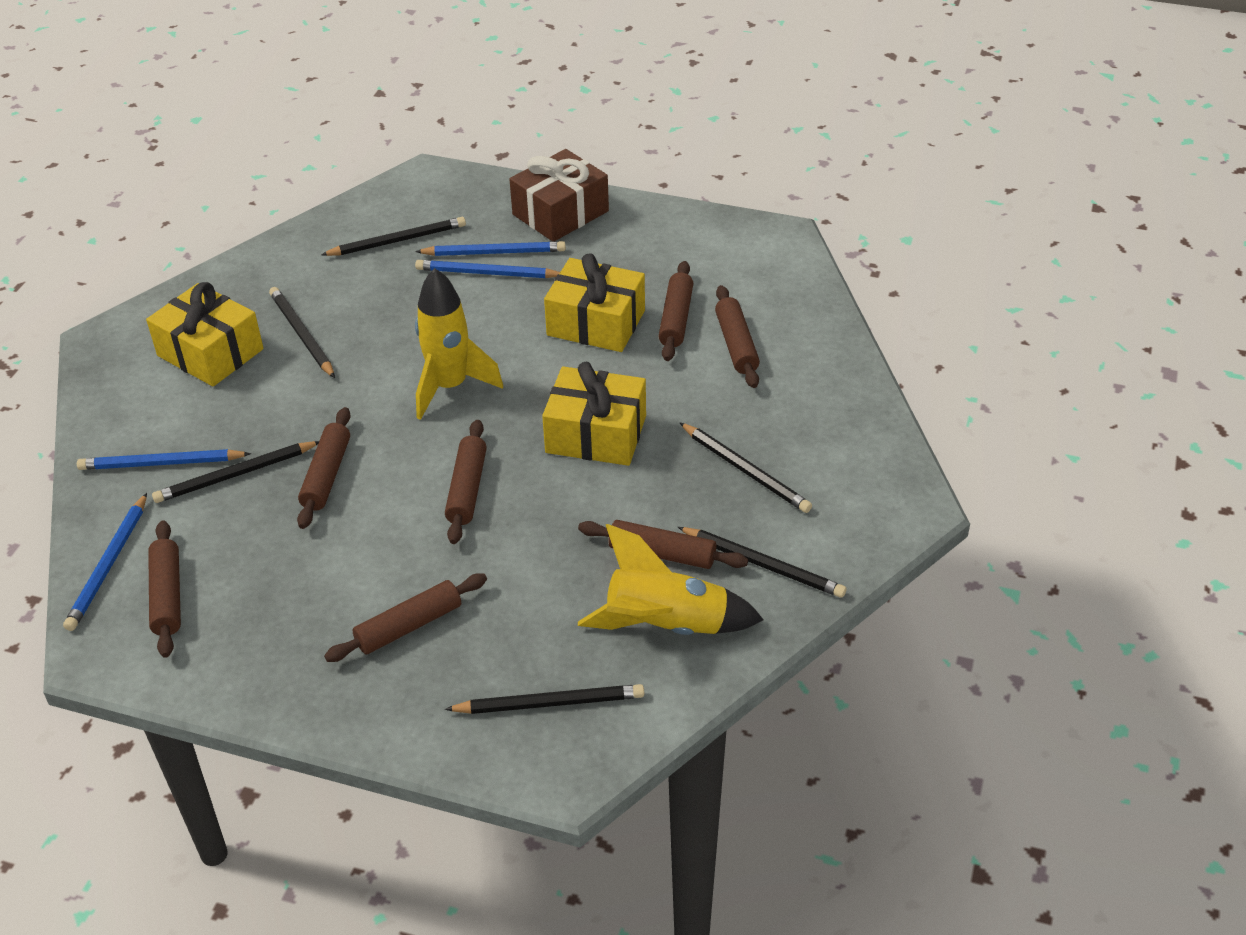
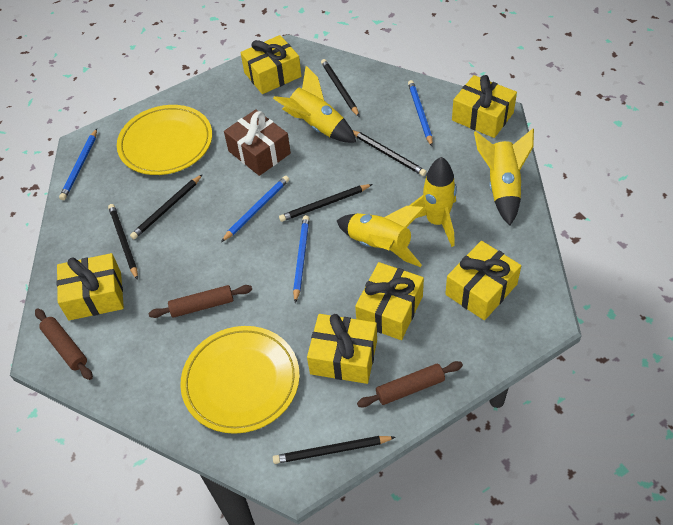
brown rolling pin: [148,521,181,658] [297,407,351,529] [324,573,487,662] [445,420,487,544] [578,520,748,569] [658,261,694,361] [715,285,760,388] = 7 -> [35,308,93,380] [149,285,252,318] [357,361,463,407] = 3
yellow gift: [146,282,264,387] [542,362,646,466] [544,253,645,352] = 3 -> [56,253,124,321] [240,35,301,94] [307,314,377,384] [355,262,424,340] [445,241,521,320] [452,75,517,138] = 6
yellow plate: none = 0 -> [117,105,212,175] [180,326,300,434] = 2
yellow rocket: [415,268,503,420] [578,524,764,635] = 2 -> [273,66,357,143] [337,206,425,267] [409,157,457,247] [474,129,534,225] = 4

